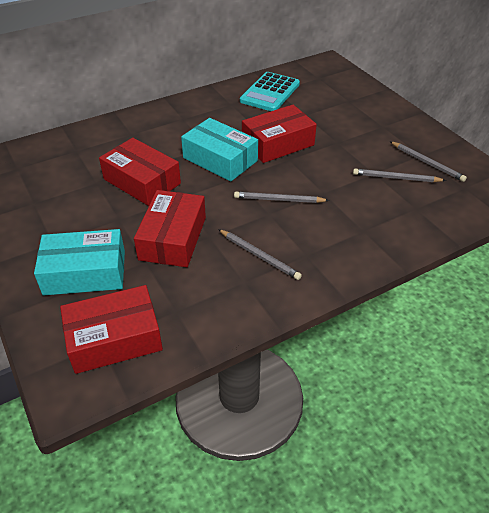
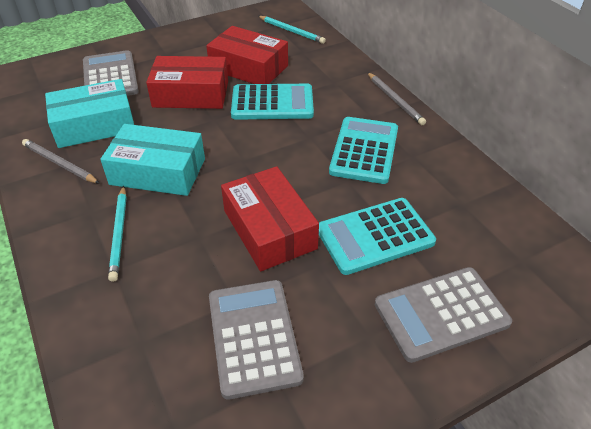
grey calculator: none = 0 -> [83,50,139,96] [209,280,304,400] [375,267,512,363] = 3
grey pencil: [218,229,302,280] [234,192,329,203] [353,168,446,182] [390,141,467,182] = 4 -> [22,139,100,184] [367,72,426,125] = 2
red box: [60,285,163,374] [99,138,181,206] [134,190,206,267] [242,105,317,163] = 4 -> [146,56,228,109] [206,26,288,84] [221,166,319,271] = 3
turquoise calculator: [240,72,300,111] = 1 -> [231,84,314,120] [319,198,436,275] [329,117,398,184] = 3
turquoise pencil: none = 0 -> [108,185,127,282] [258,16,326,44] = 2

